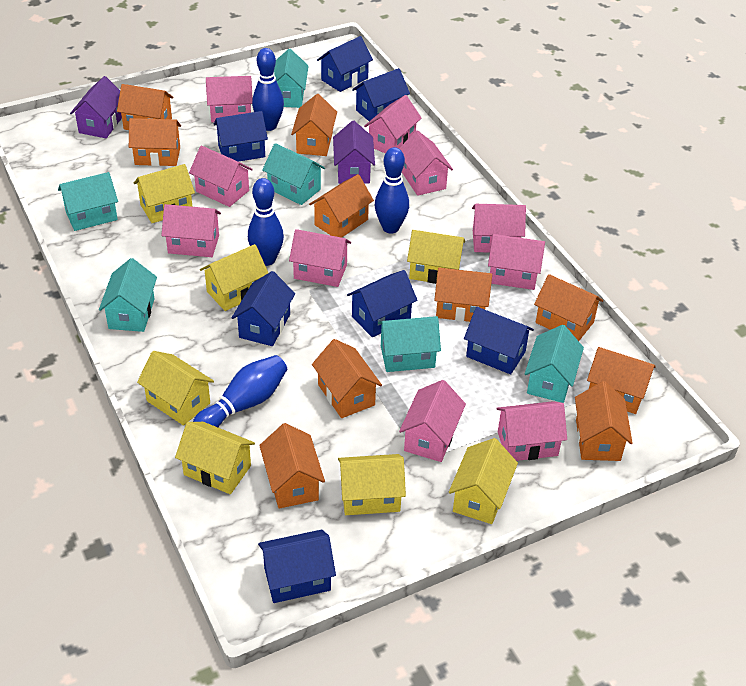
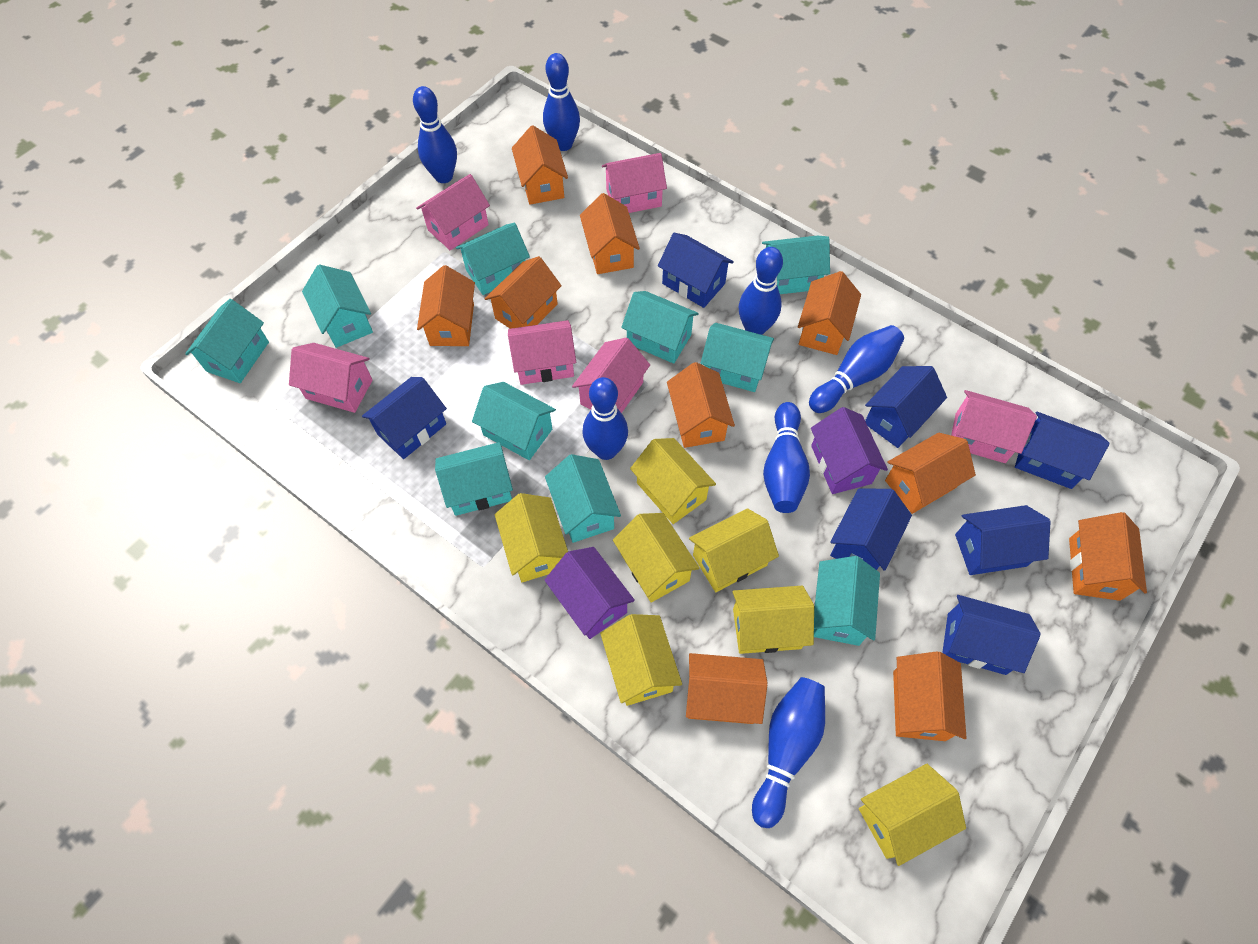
blue bowling pin: [193,355,287,427] [248,178,284,266] [252,48,284,131] [375,147,409,233] = 4 -> [413,86,457,183] [543,53,580,151] [582,377,628,460] [739,247,783,335] [752,677,825,828] [763,402,810,513] [809,325,904,413] = 7
pink house: [161,204,221,257] [189,146,253,207] [206,76,253,122] [289,229,351,287] [364,95,422,153] [399,130,453,196] [399,380,466,462] [472,204,526,253] [488,234,545,290] [496,401,567,461] = 10 -> [289,343,372,413] [416,174,490,250] [508,320,576,385] [572,337,650,413] [602,153,667,213] [951,390,1037,463] = 6
turquoise house: [58,172,118,231] [99,258,157,332] [262,143,325,205] [274,49,309,108] [378,316,441,372] [525,325,584,403] = 6 -> [185,299,269,383] [302,265,373,348] [435,442,513,516] [456,223,530,295] [472,382,556,460] [545,454,621,543] [621,291,699,364] [701,323,774,392] [762,236,830,294] [814,556,880,646] = 10

